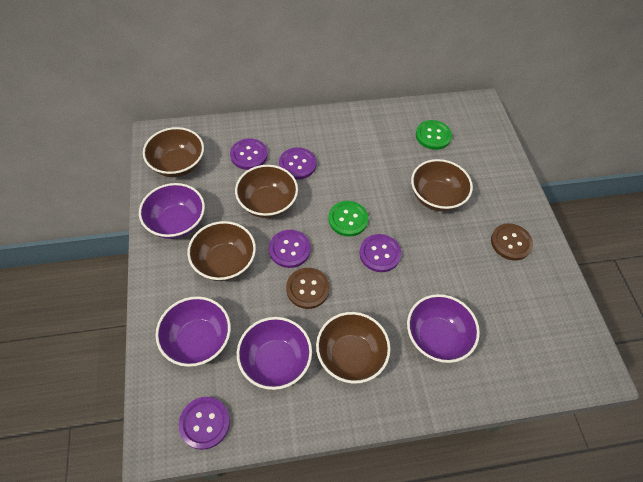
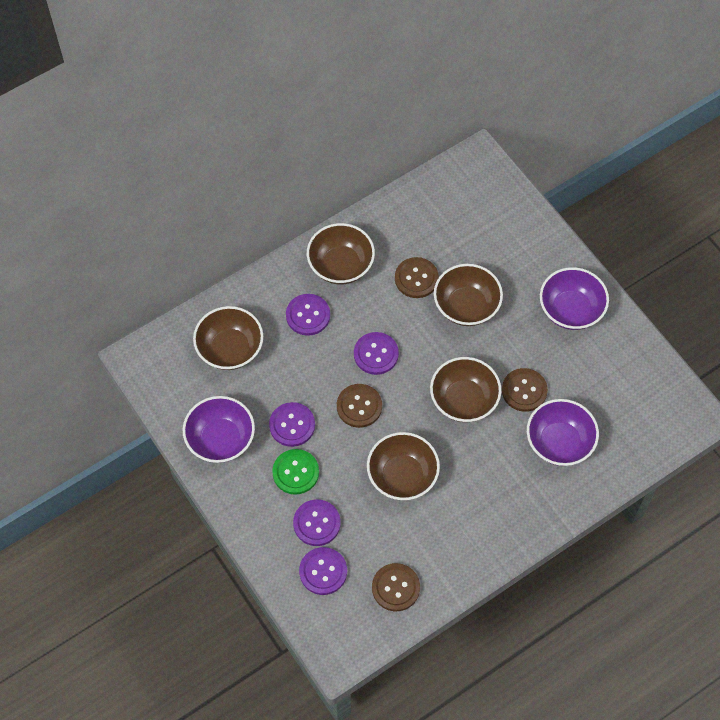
brown button: [286,268,330,309] [491,223,533,260] = 2 -> [337,384,382,428] [372,563,420,611] [395,257,439,298] [502,368,548,412] = 4
green button: [328,201,369,237] [416,120,452,150] = 2 -> [272,449,319,495] = 1
purple bowl: [139,183,205,239] [156,296,231,367] [237,317,312,390] [407,294,480,363] = 4 -> [183,396,255,463] [527,399,599,466] [540,267,609,330] = 3

